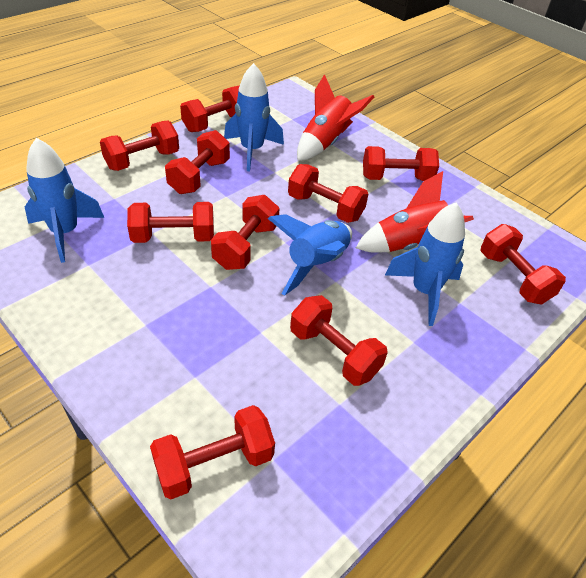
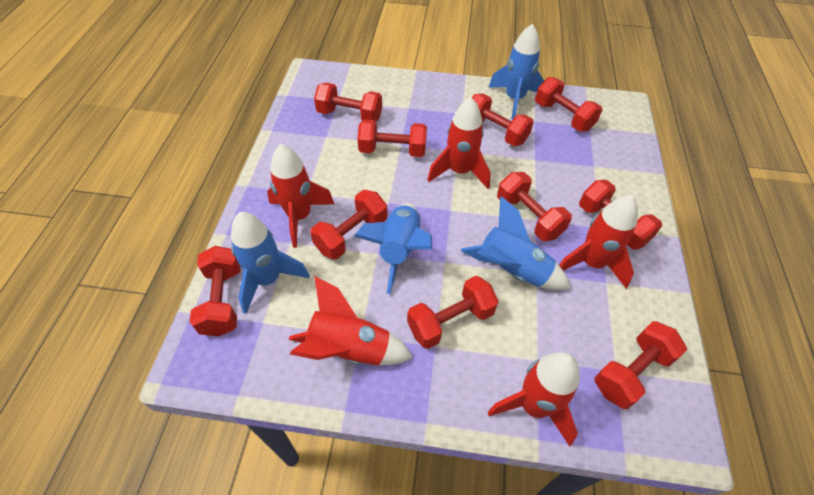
red rocket: [297,74,375,161] [356,171,474,253] = 2 -> [267,144,334,248] [289,276,413,365] [427,97,491,189] [488,352,580,446] [559,195,638,288] = 5

